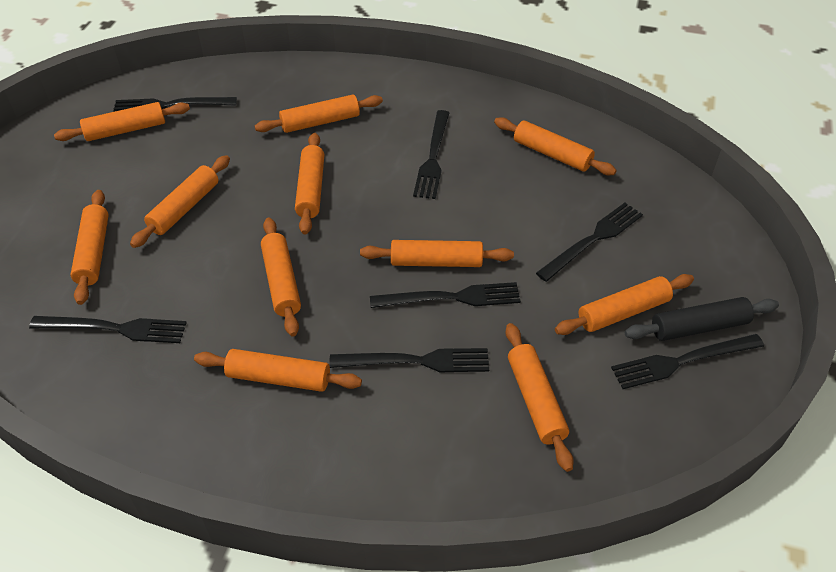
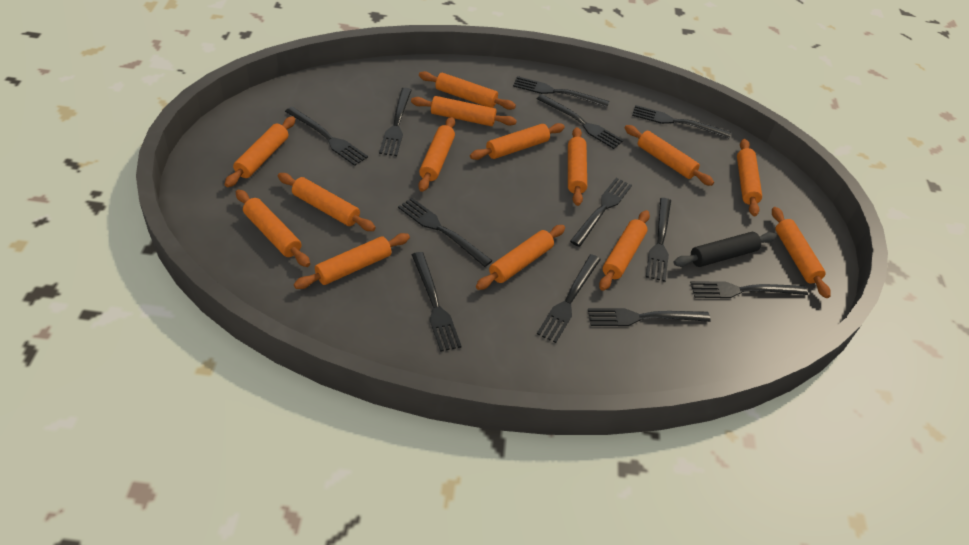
black fork: [29,316,187,343] [113,97,237,112] [329,348,489,372] [370,282,521,308] [413,110,449,199] [536,203,643,282] [611,334,764,389] = 7 -> [285,107,368,166] [379,88,412,156] [398,198,493,267] [412,252,462,352] [513,76,609,107] [537,94,624,149] [537,254,601,343] [570,178,632,247] [588,308,711,326] [632,105,731,138] [646,198,671,282] [690,281,808,298] = 12
orange rolling pin: [54,102,190,141] [71,190,109,305] [130,155,230,248] [194,349,362,392] [255,95,383,133] [261,218,301,337] [295,133,324,234] [360,240,514,267] [494,117,617,175] [505,323,574,472] [555,274,694,335] = 11 -> [225,116,295,187] [236,189,310,267] [278,173,376,231] [294,233,410,289] [411,96,517,126] [418,117,455,192] [419,71,516,110] [470,123,565,160] [476,225,565,290] [568,127,587,206] [599,210,650,291] [625,125,714,186] [737,139,762,216] [772,207,831,298] = 14

